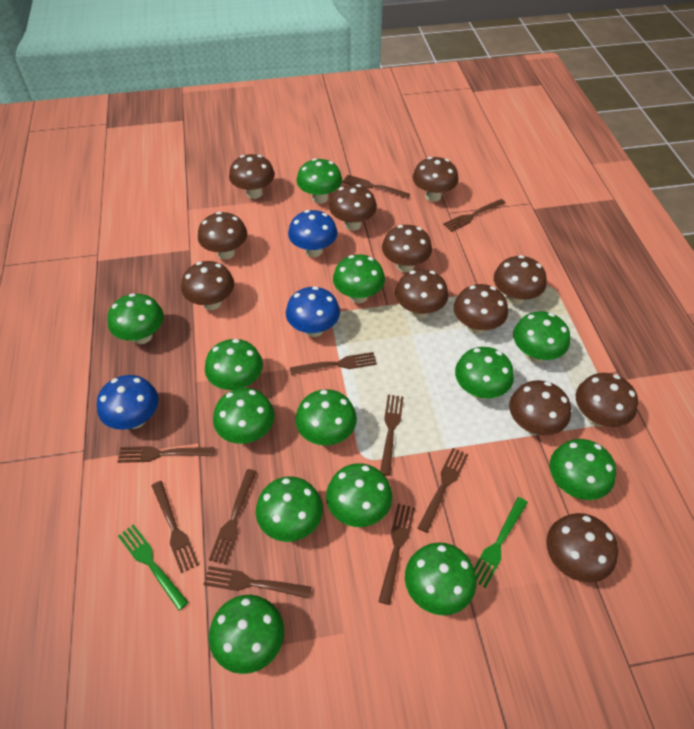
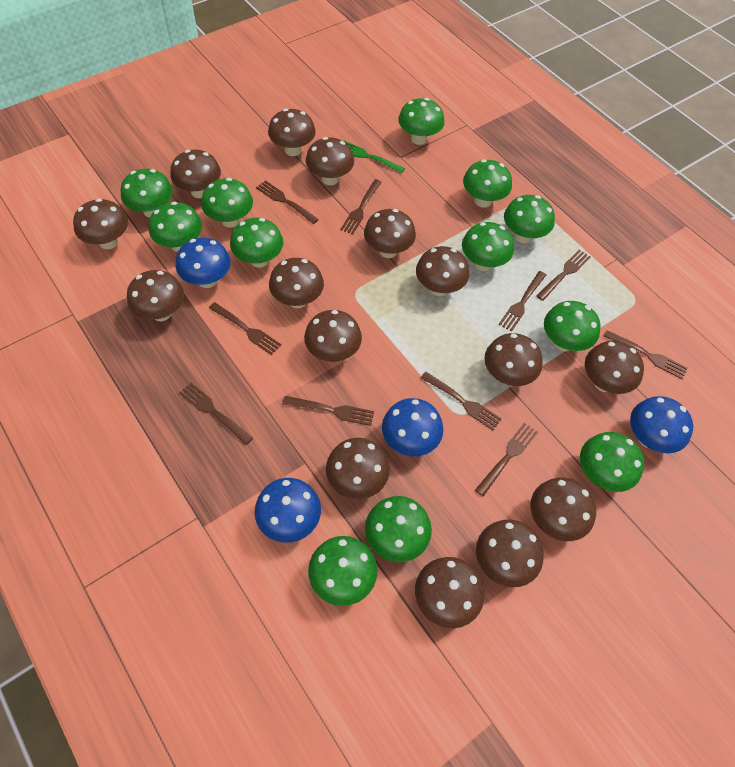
blue mushroom: [97,375,158,430] [286,286,340,337] [288,210,337,257] = 3 -> [176,238,231,288] [254,478,321,543] [382,398,443,456] [630,396,693,453] = 4
brown mushroom: [181,261,234,310] [198,212,247,259] [229,154,275,199] [329,184,377,231] [382,225,432,272] [395,269,448,318] [413,157,458,202] [454,284,508,334] [494,255,547,305] [509,380,571,436] [546,513,618,583] [576,373,638,427] = 12 -> [73,199,128,249] [127,270,184,321] [170,150,221,198] [268,108,316,156] [269,258,324,308] [304,310,362,362] [306,137,354,185] [326,438,390,499] [364,209,416,258] [415,557,484,628] [416,246,469,296] [476,520,544,587] [484,333,543,386] [530,477,596,541] [585,341,644,394] = 15
green fork: [118,524,189,610] [474,497,528,588] = 2 -> [343,140,405,173] = 1
green mushroom: [108,293,164,344] [205,339,263,390] [209,595,284,674] [213,388,275,444] [256,476,323,542] [295,389,357,446] [297,158,342,204] [326,463,392,527] [333,254,385,303] [405,542,477,615] [455,347,514,399] [513,311,570,363] [550,439,616,500] = 13 -> [120,169,173,218] [149,202,202,252] [201,178,253,228] [230,218,283,268] [308,536,377,606] [365,496,432,562] [398,98,444,145] [462,222,514,271] [463,159,512,208] [504,195,555,243] [544,301,601,351] [580,432,644,492] = 12

